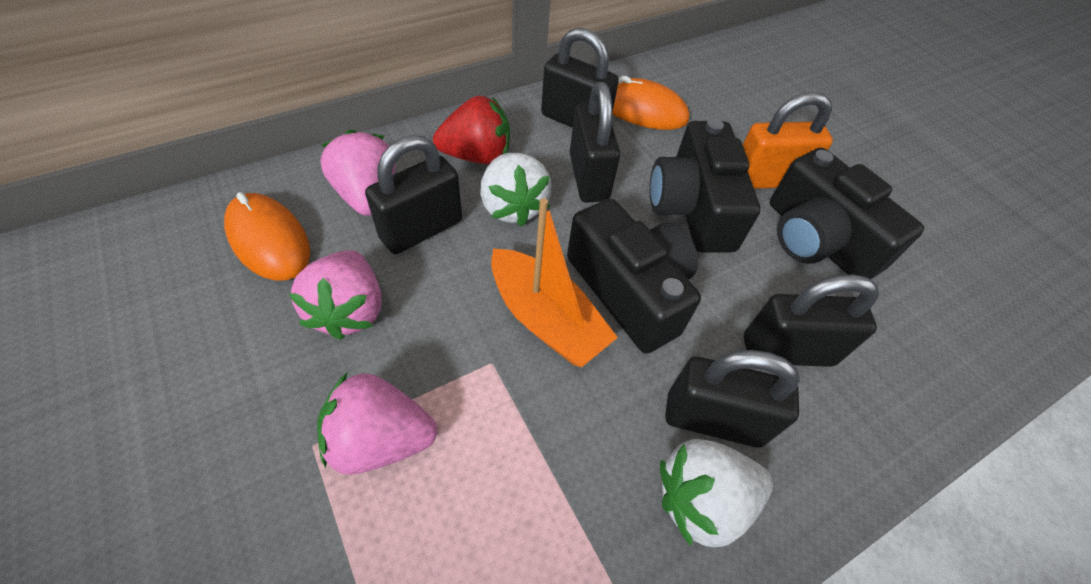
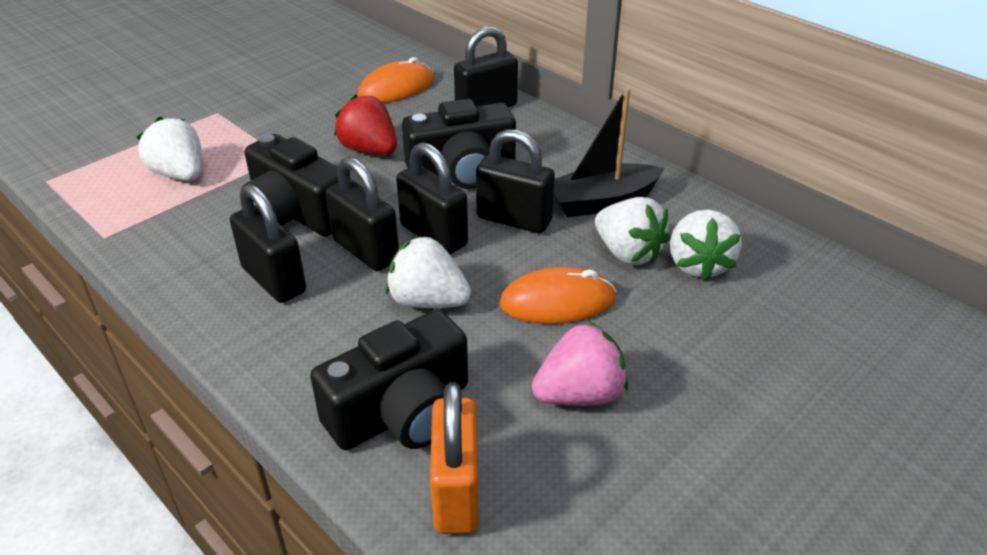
black boat: none = 0 -> [554,88,665,217] = 1
orange boat: [491,198,618,367] = 1 -> none = 0
pink strawberry: [289,250,382,340] [317,373,437,475] [320,130,396,216] = 3 -> [532,322,629,405] = 1
white strawberry: [480,153,552,226] [660,439,773,547] = 2 -> [137,117,202,181] [386,235,471,308] [595,197,670,265] [670,210,742,281] = 4

